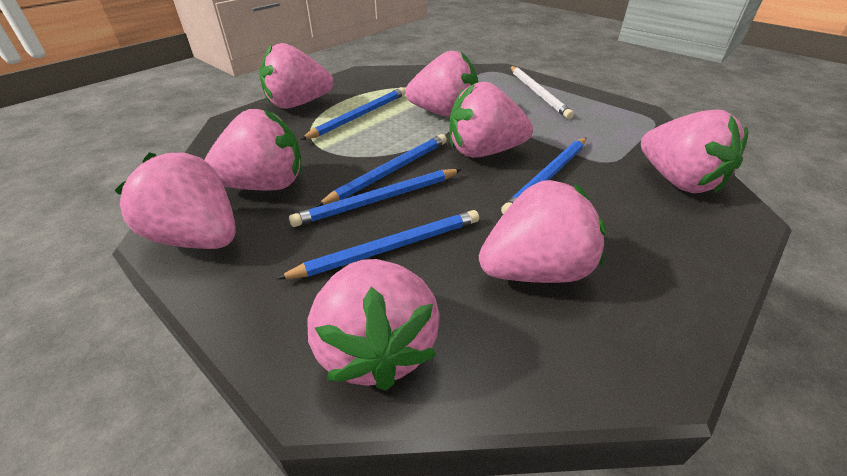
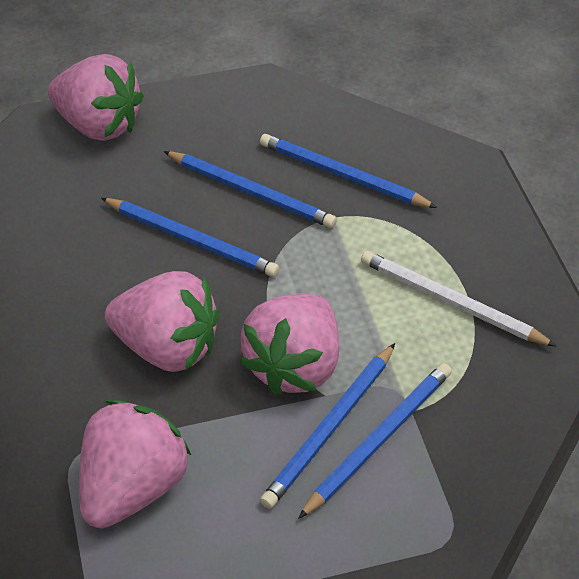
pink strawberry: [114,152,236,249] [204,109,302,191] [259,43,334,109] [308,259,440,391] [405,51,478,117] [449,82,533,158] [479,180,606,283] [641,109,748,194] = 8 -> [48,54,144,141] [79,400,192,529] [105,271,219,372] [240,293,339,395] = 4

